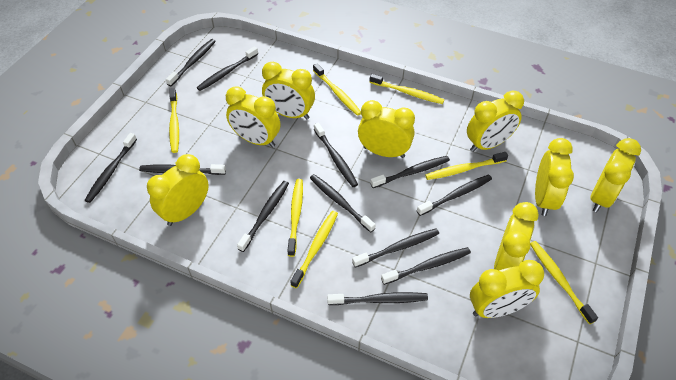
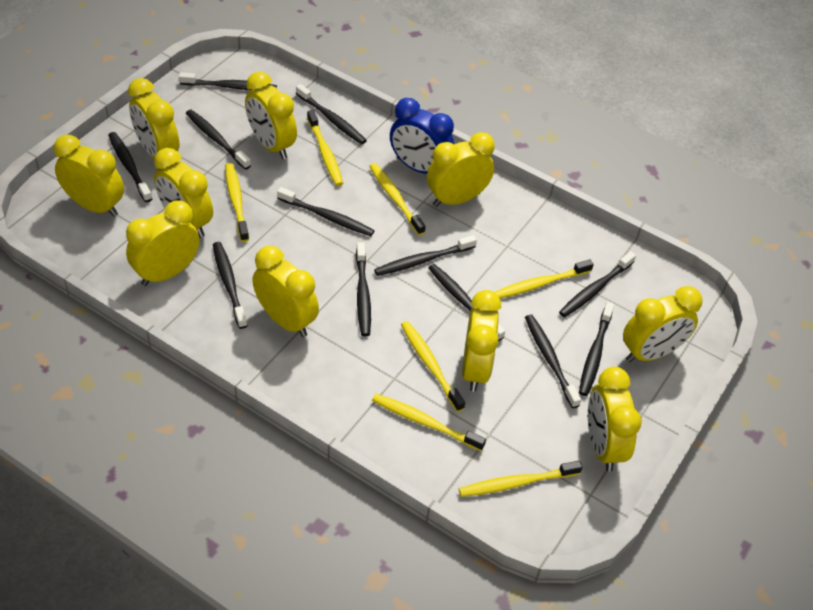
blue clock: none = 0 -> [390,98,454,174] = 1
yellow clock: [147,154,209,226] [226,86,280,147] [262,62,315,120] [358,100,415,158] [467,91,524,152] [470,260,544,318] [494,202,539,270] [535,138,574,216] [590,138,641,212] = 9 -> [54,135,124,217] [126,200,200,286] [128,78,180,159] [154,148,213,238] [245,71,297,159] [252,246,319,337] [427,132,495,207] [462,290,501,392] [588,367,642,472] [623,286,703,362] = 10

